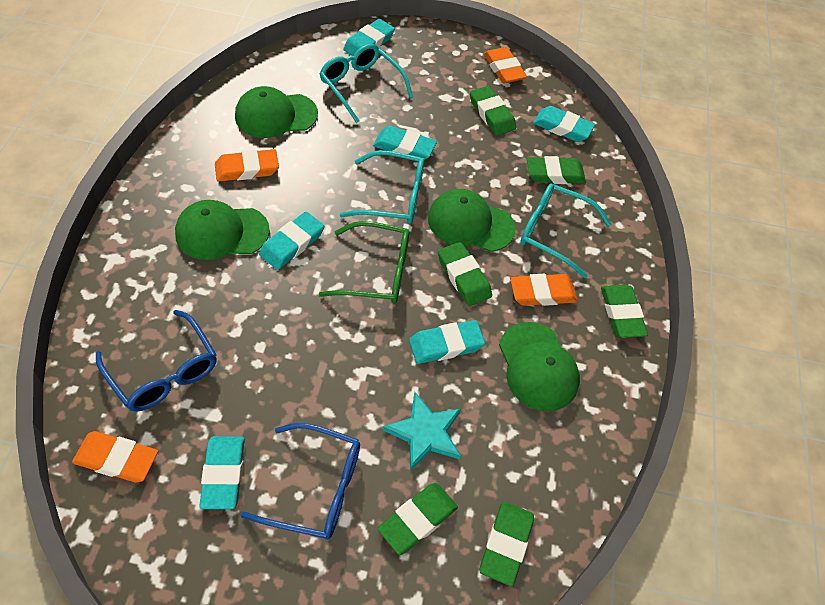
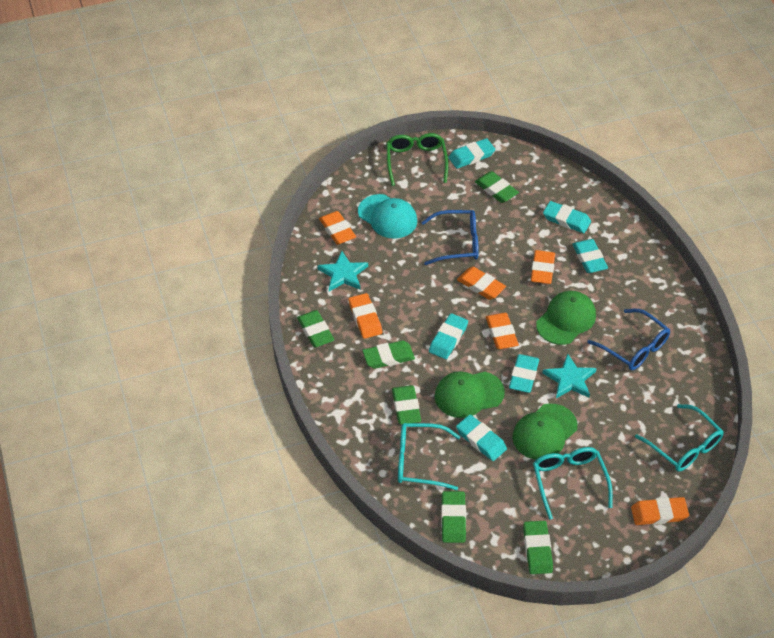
green cap: [175,200,270,260] [235,86,318,138] [428,189,516,252] [499,322,580,411] = 4 -> [435,371,505,418] [512,403,578,460] [536,291,596,345] = 3
orange eraser: [72,431,158,483] [215,149,279,182] [484,47,527,83] [510,274,578,306] = 4 -> [319,211,356,245] [349,293,382,339] [457,267,506,300] [486,313,519,349] [531,250,555,284] [631,497,689,525] = 6
turquoise cap: none = 0 -> [358,194,417,239] = 1
turquoise star: [383,392,461,471] = 1 -> [318,251,368,291] [543,354,597,398] = 2

